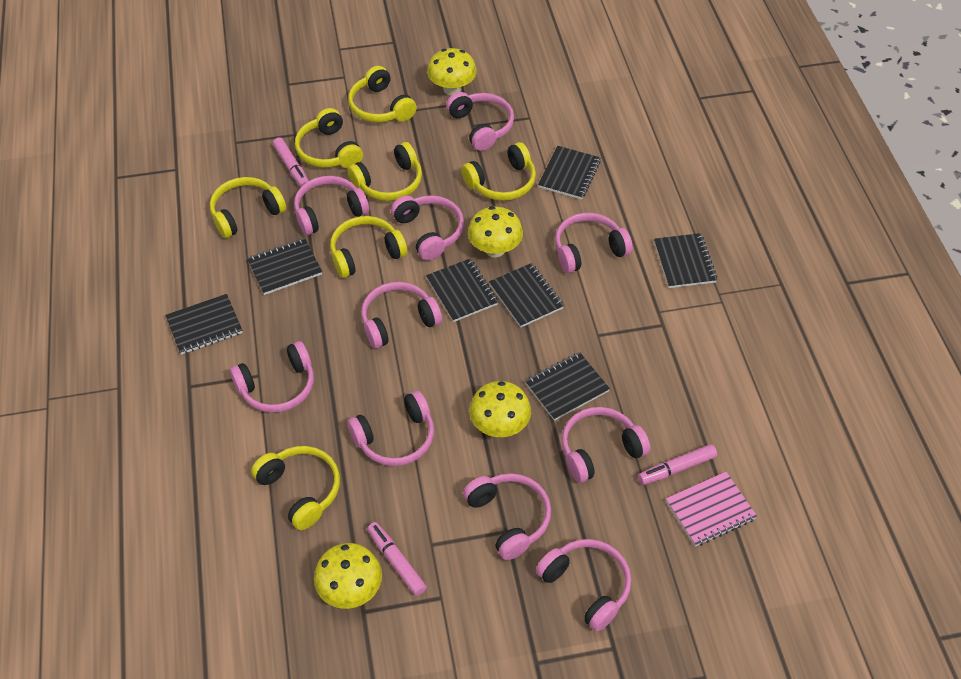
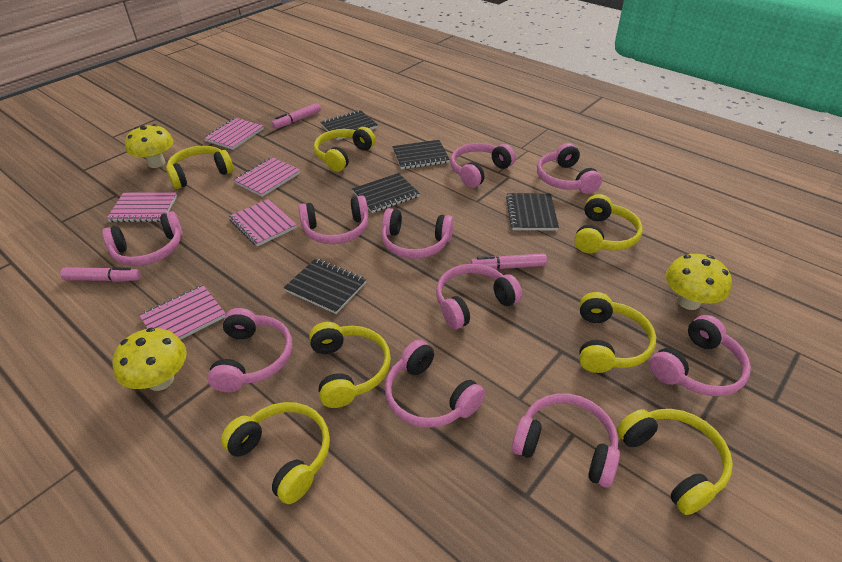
black notebook: [165,294,243,355] [247,238,322,295] [426,259,498,322] [489,263,564,327] [525,352,610,421] [538,146,601,200] [654,233,717,288] = 7 -> [284,258,366,314] [320,110,378,140] [352,173,420,213] [392,140,450,169] [506,193,559,230] = 5
pink notebook: [666,472,757,547] = 1 -> [106,192,177,222] [139,285,226,340] [204,118,264,150] [229,199,297,246] [234,157,300,197] = 5
yellow mushroom: [314,543,382,609] [427,48,477,95] [468,206,523,257] [469,381,531,437] = 4 -> [113,327,187,391] [125,124,173,168] [666,254,732,310] = 3

